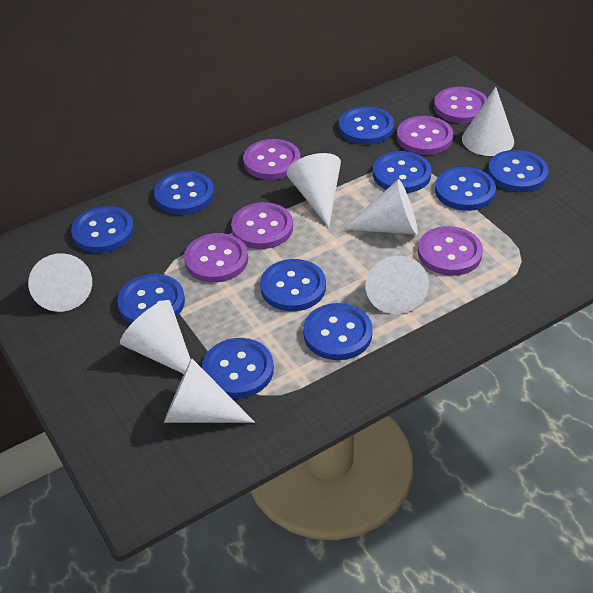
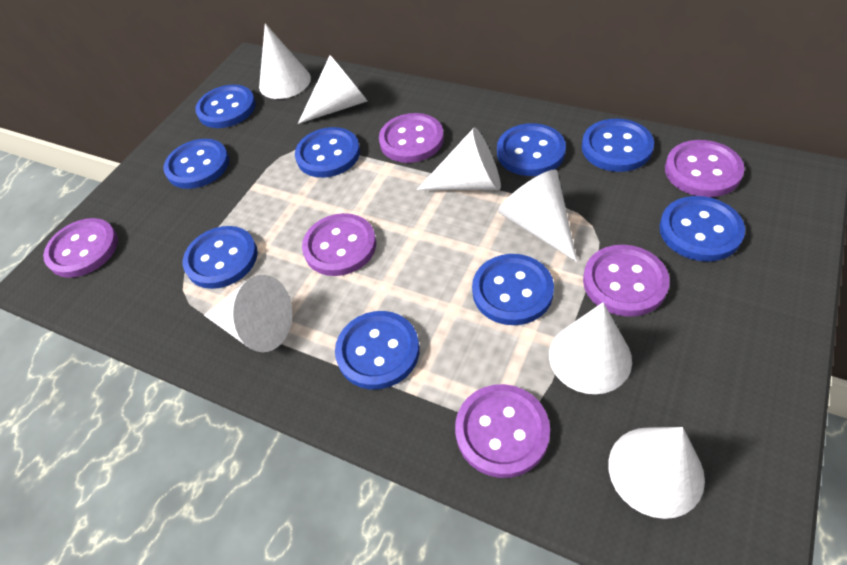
blue button: [71,206,134,253] [117,274,185,324] [154,171,214,215] [202,338,274,398] [260,259,326,311] [303,303,373,360] [339,106,394,145] [373,151,432,193] [435,167,496,211] [488,150,548,192] = 10 -> [164,139,229,189] [183,226,258,289] [195,85,256,128] [295,127,360,178] [335,311,420,390] [472,254,554,325] [497,123,566,176] [582,119,654,172] [659,196,745,261] = 9

